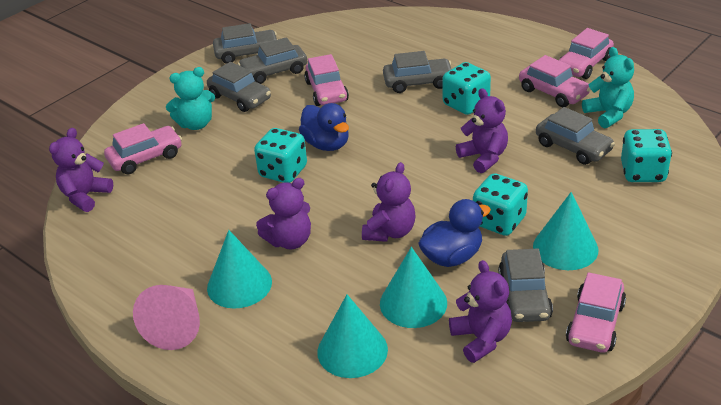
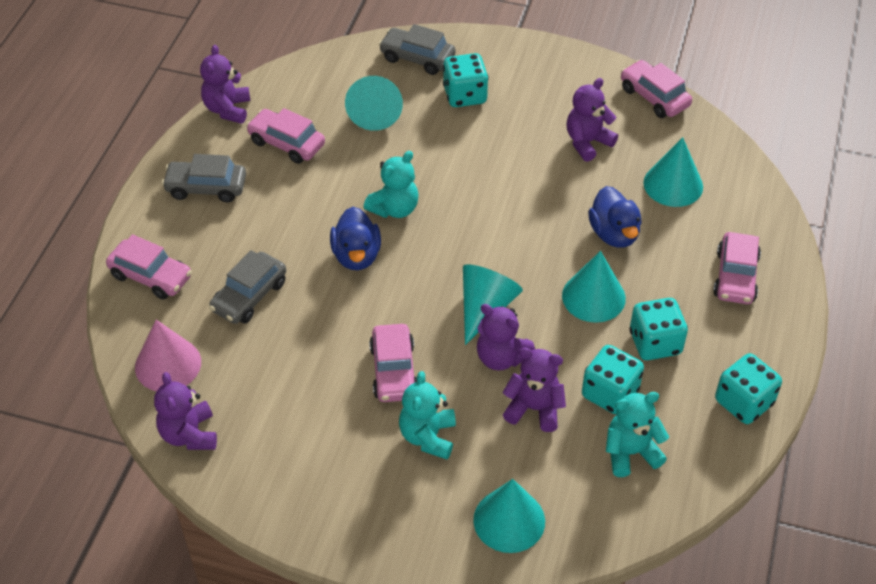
grey car: [207,62,271,112] [213,23,278,64] [238,37,307,84] [383,51,451,93] [498,248,553,322] [536,107,615,165] = 6 -> [162,154,246,202] [209,250,286,324] [379,24,456,75] = 3
turquoise cone: [207,230,272,308] [317,294,388,378] [380,247,447,328] [533,192,598,270] = 4 -> [345,76,403,131] [463,264,523,345] [473,479,545,553] [562,251,626,323] [643,137,703,207] = 5
turquoise teddy bear: [166,67,215,130] [582,47,634,128] = 2 -> [364,151,418,218] [399,371,456,459] [606,392,669,477] = 3

